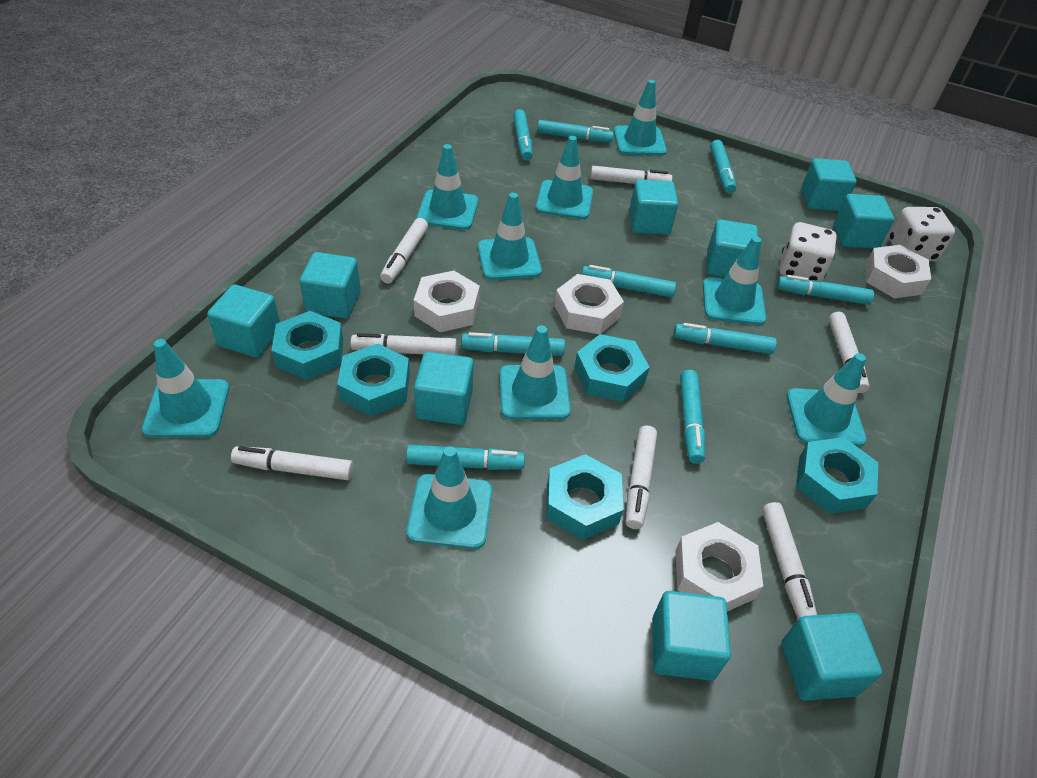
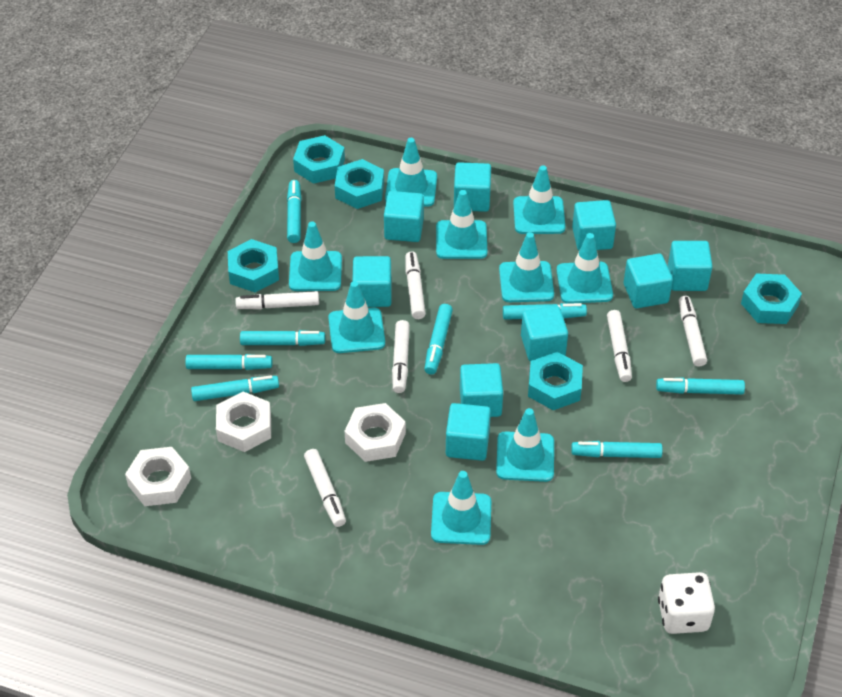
turquoise marker: [406,445,525,470] [461,332,565,356] [513,109,533,161] [537,120,614,143] [581,265,676,298] [673,323,777,354] [680,370,705,464] [710,140,736,194] [776,275,874,305] = 9 -> [185,354,272,370] [191,375,279,401] [240,330,325,346] [287,180,302,243] [424,304,453,374] [503,303,587,320] [571,441,663,458] [656,378,745,395] = 8
white dice: [779,222,837,281] [889,207,955,261] = 2 -> [658,572,715,634] = 1
white marker: [231,446,354,480] [350,333,457,355] [380,218,428,284] [590,166,672,184] [626,425,657,529] [762,502,817,619] [828,312,869,393] = 7 -> [235,291,319,310] [304,449,346,527] [392,320,410,393] [405,251,426,319] [607,310,632,382] [679,296,707,367] = 6
white nut: [414,271,480,332] [554,274,624,334] [675,522,763,612] [866,245,931,299] = 4 -> [125,447,191,506] [216,392,271,452] [344,403,406,462] = 3

